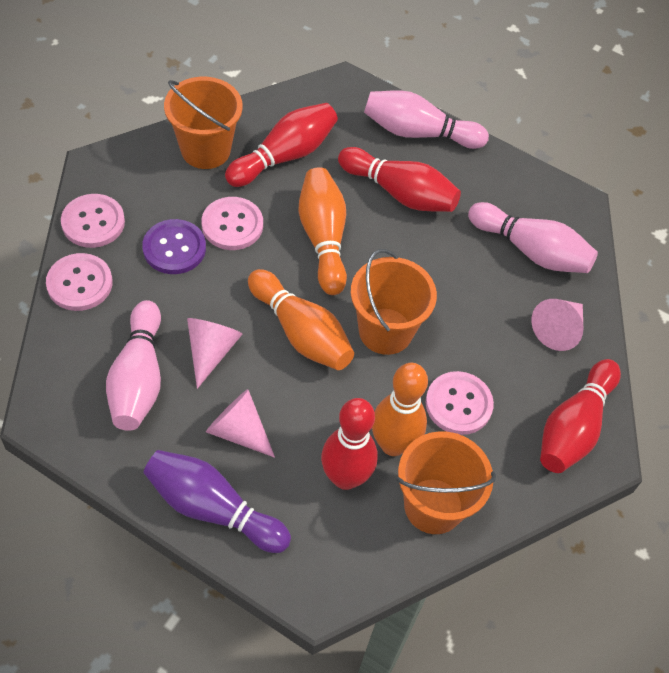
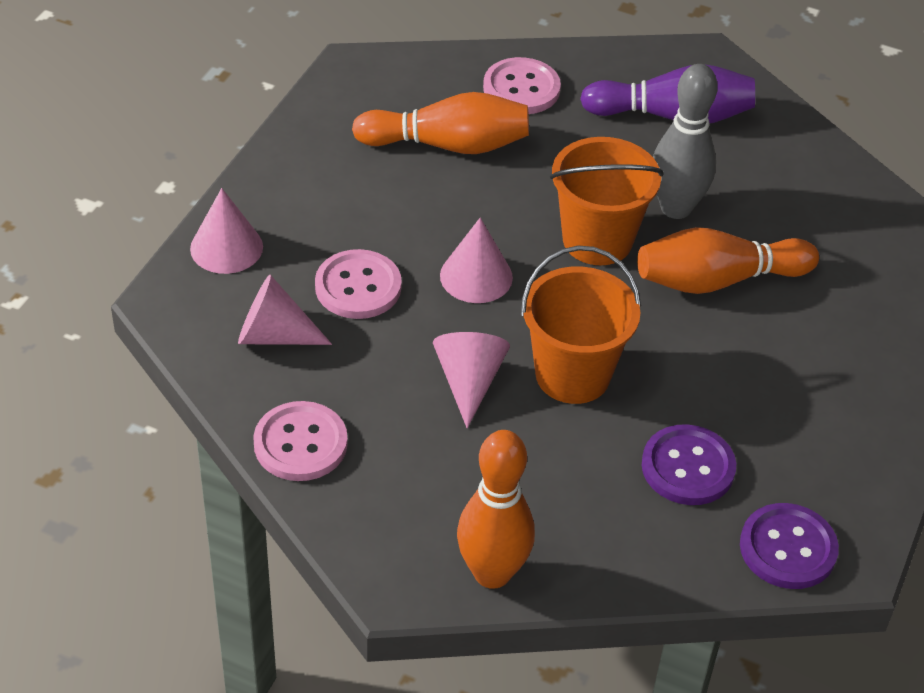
grey bowling pin: none = 0 -> [653,64,718,219] = 1
orange bucket: [164,77,243,169] [351,249,437,355] [396,431,496,534] = 3 -> [521,246,641,404] [550,137,664,265] = 2
pink bowling pin: [106,300,161,431] [364,90,489,149] [468,202,598,273] = 3 -> none = 0
pink button: [46,253,113,311] [61,194,125,248] [201,197,263,250] [426,371,494,435] = 4 -> [253,401,348,481] [315,249,402,319] [483,57,561,114] = 3
pink cone: [187,318,242,389] [206,389,275,458] [531,299,583,351] = 3 -> [190,188,263,274] [238,275,332,345] [433,332,510,428] [440,218,513,303] = 4
purple button: [142,219,206,274] = 1 -> [642,424,736,505] [740,503,839,589] = 2
red bowling pin: [225,103,338,187] [321,398,378,490] [338,147,461,212] [540,359,621,473] = 4 -> none = 0

